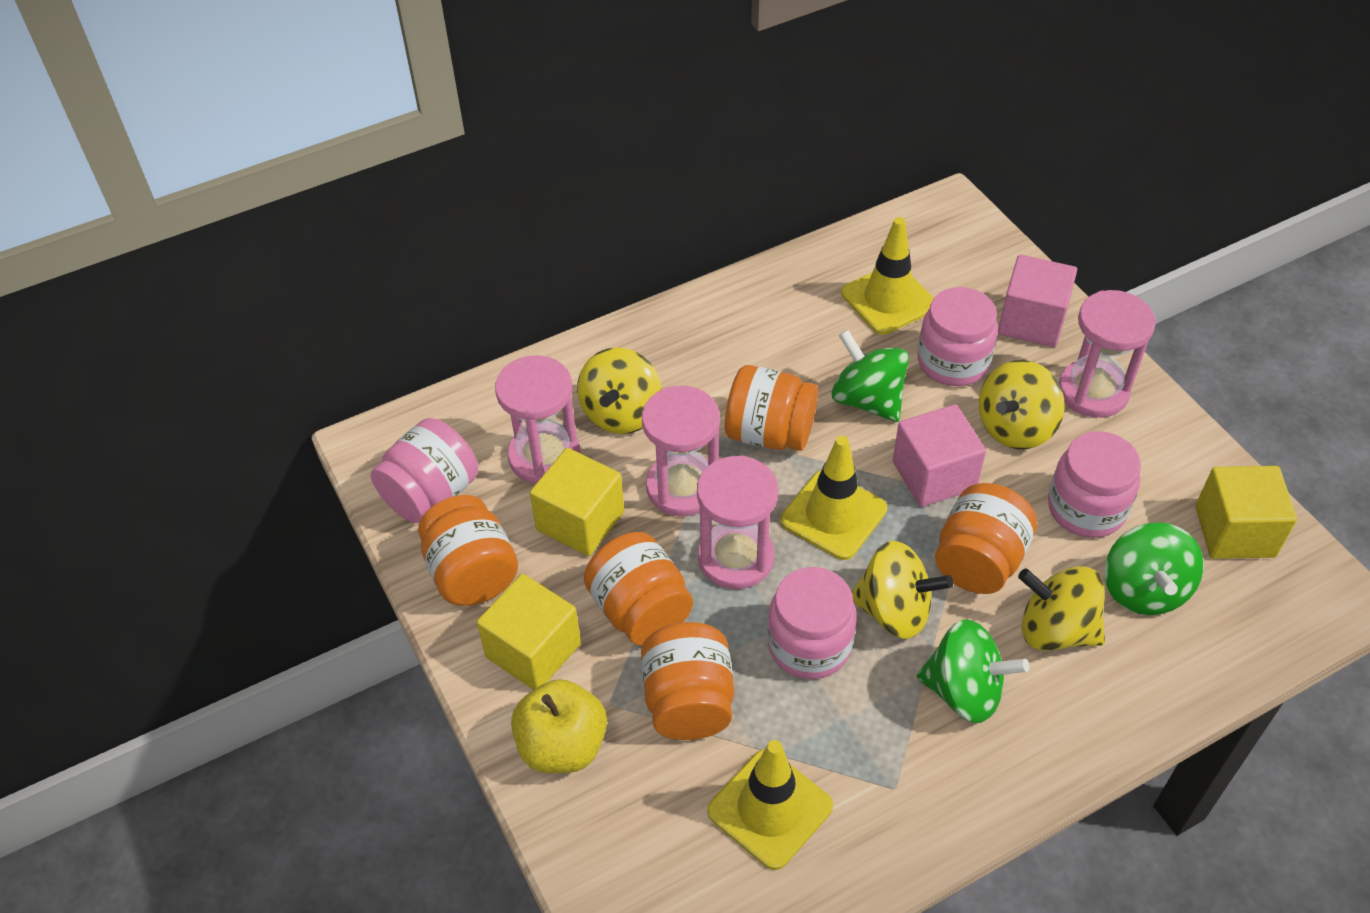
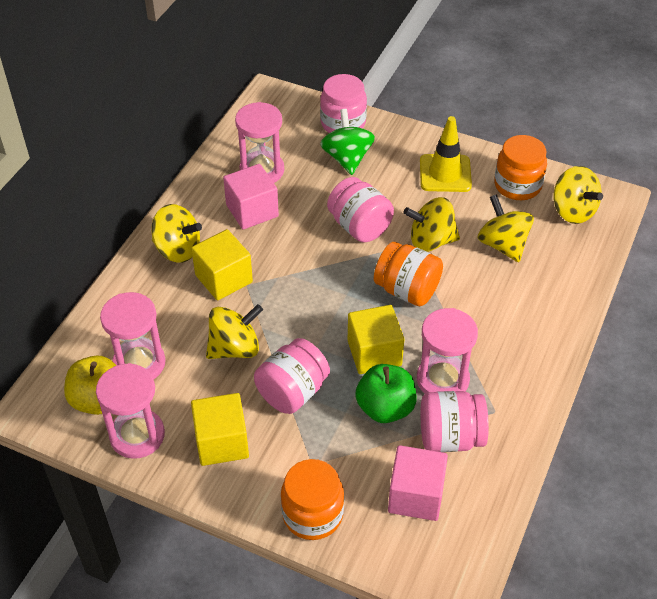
green apple: none = 0 -> [355,364,417,423] = 1
green spinning top: [832,330,909,422] [917,619,1029,723] [1105,522,1204,615] = 3 -> [320,109,375,175] = 1
orange jar: [418,495,518,606] [584,532,693,645] [641,622,734,740] [725,365,818,451] [935,483,1037,594] = 5 -> [281,459,344,540] [374,242,443,306] [494,135,547,200] = 3
yellow spinning top: [577,347,662,434] [852,541,953,639] [979,360,1064,449] [1018,566,1105,651] = 4 -> [151,204,202,263] [206,304,263,359] [403,197,460,252] [477,194,534,262] [554,166,603,224] = 5
yellow traffic cone: [707,740,833,870] [780,436,887,560] [841,217,934,334] = 3 -> [420,116,472,192] = 1

